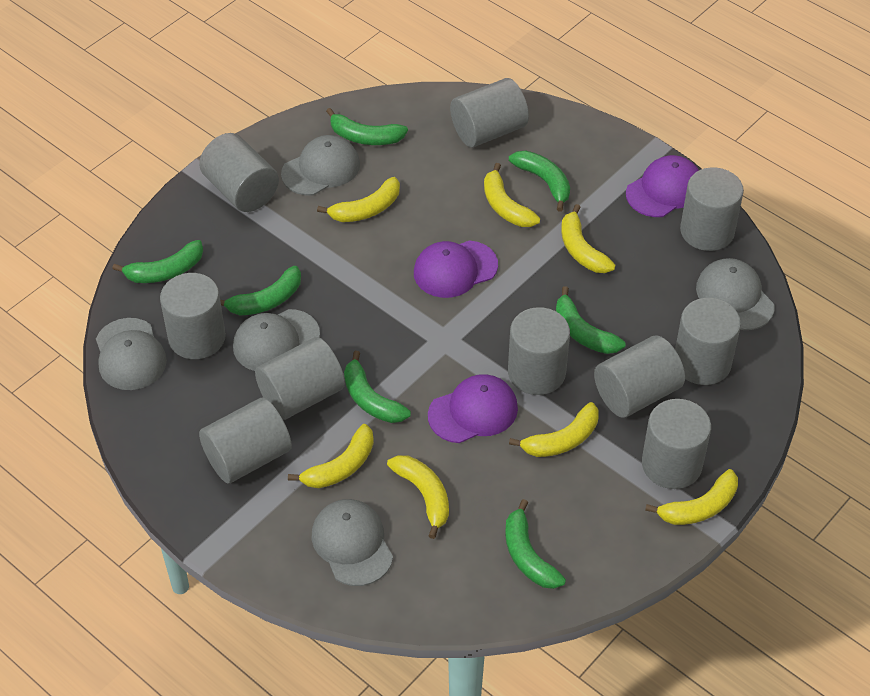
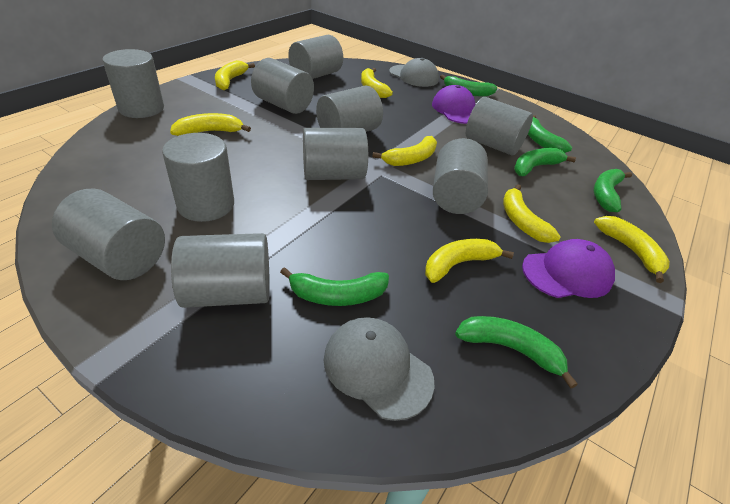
green banana: [112,240,203,283] [220,266,301,315] [326,108,408,145] [344,351,411,423] [505,499,566,589] [509,151,570,212] [556,286,625,354] = 7 -> [280,267,389,306] [440,75,497,97] [455,316,578,389] [514,148,576,176] [528,115,572,153] [594,169,632,212] = 6
grey cap: [96,318,167,390] [233,309,320,371] [281,135,360,195] [312,499,393,586] [696,258,774,330] = 5 -> [324,317,435,421] [389,58,439,87] = 2
purple cap: [414,240,498,298] [428,374,518,443] [626,155,699,217] = 3 -> [432,85,476,124] [522,239,615,298] = 2

